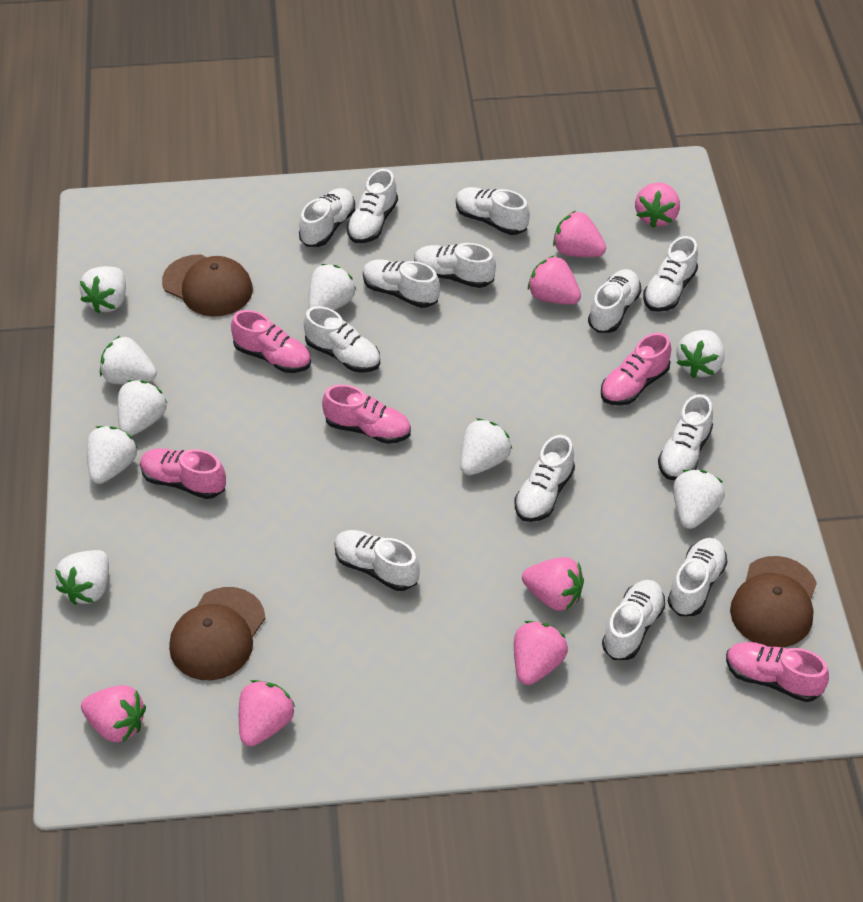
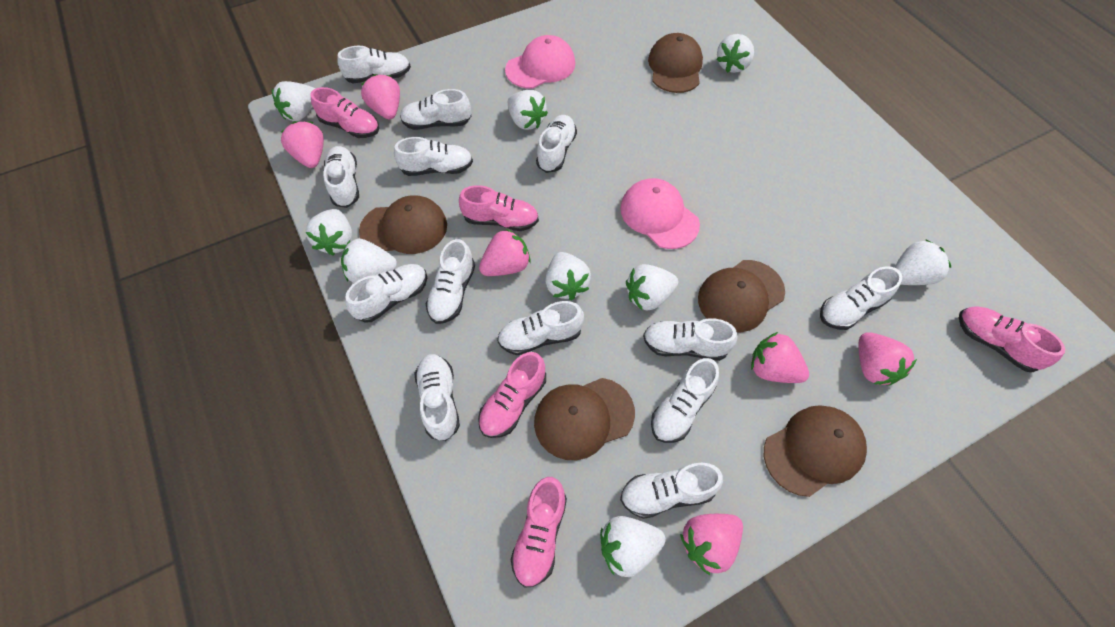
brown cap: [162,255,253,316] [169,587,266,680] [730,556,817,648] = 3 -> [359,195,447,254] [534,378,635,460] [648,33,703,93] [698,260,785,332] [764,405,867,497] = 5
pink cap: none = 0 -> [505,35,575,89] [620,178,700,249] = 2
pink strawberry: [81,685,146,743] [239,680,295,747] [514,621,568,685] [522,557,584,611] [528,256,581,304] [553,211,606,257] [635,183,680,228] = 7 -> [281,121,324,168] [361,74,400,119] [479,229,531,276] [680,514,743,575] [751,332,809,383] [859,332,917,386] = 6

